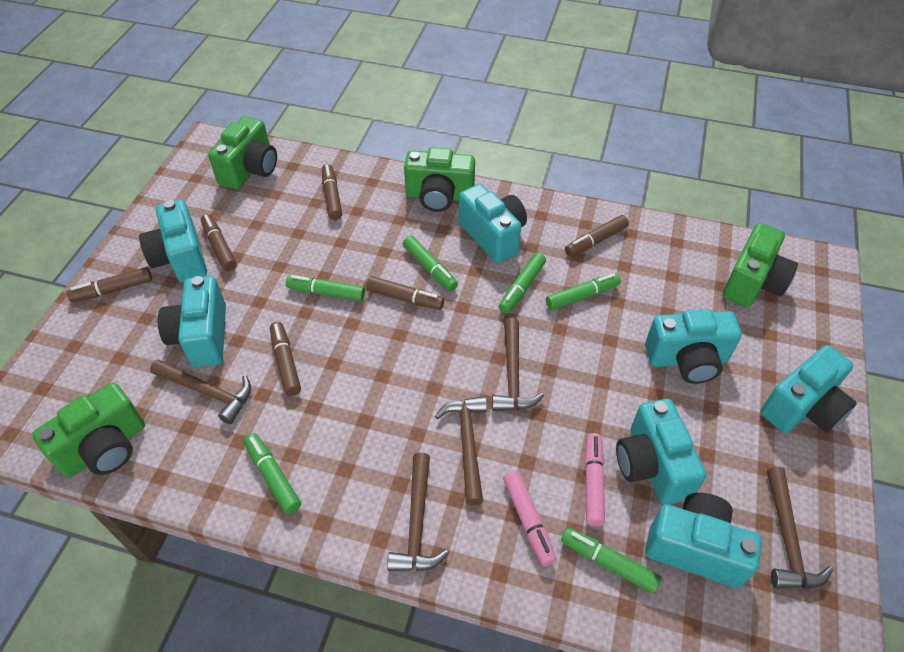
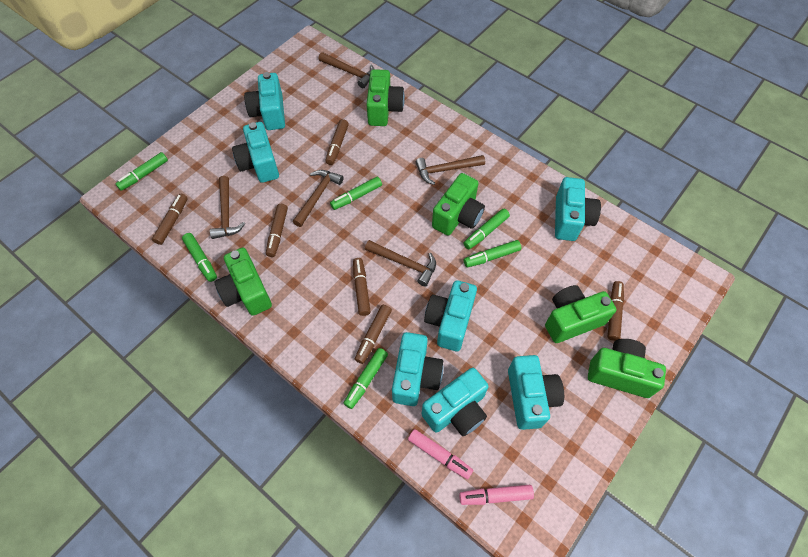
green camera: [32,382,145,477] [208,116,277,190] [404,147,475,212] [723,223,798,307] = 4 -> [214,248,272,316] [366,69,405,126] [432,173,485,236] [545,285,617,343] [588,339,666,398] = 5

